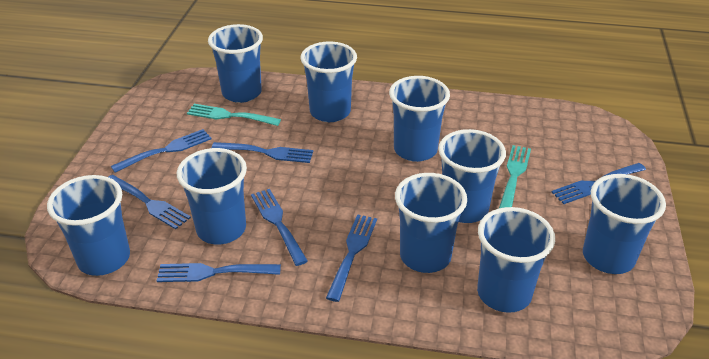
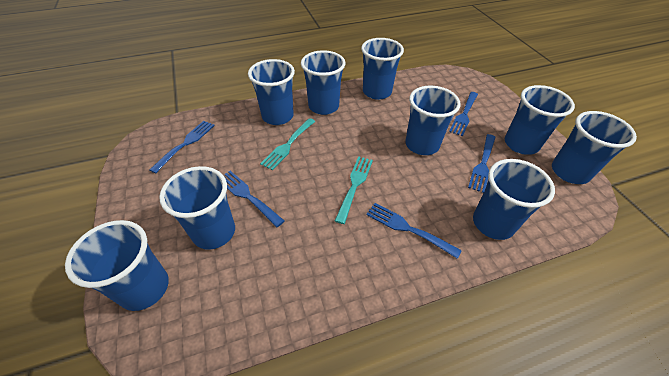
blue fork: [109,175,191,229] [111,129,212,173] [157,263,281,282] [211,142,313,163] [251,189,308,266] [326,214,377,302] [551,163,646,204] = 7 -> [150,121,215,173] [225,171,284,227] [366,203,462,259] [449,92,478,136] [468,134,496,193] = 5

